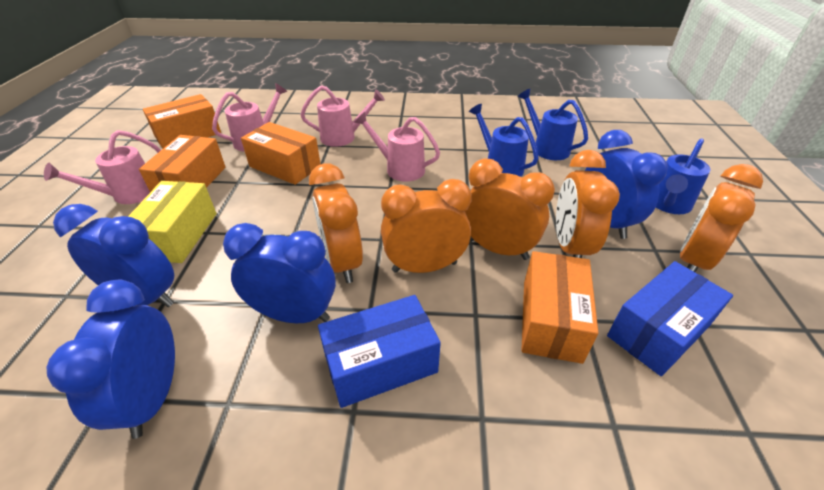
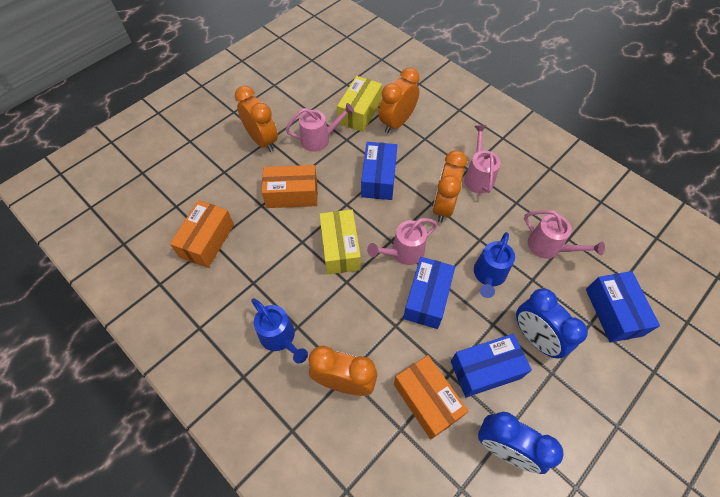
blue box: [318,295,441,408] [607,261,733,376] = 2 -> [361,142,398,200] [403,257,455,329] [451,334,532,398] [586,271,660,343] = 4
blue clock: [47,280,175,439] [53,204,174,307] [223,223,336,323] [585,130,668,239] = 4 -> [478,412,564,474] [516,288,588,359] = 2
blue watering can: [469,104,539,177] [518,89,588,160] [656,138,711,214] = 3 -> [251,298,308,364] [474,232,515,298] = 2
orange box: [139,135,226,192] [143,94,221,149] [241,122,321,185] [521,251,598,364] = 4 -> [170,200,234,268] [262,165,317,208] [394,355,468,439] = 3
orange clock: [309,163,363,283] [381,179,472,273] [465,158,555,260] [556,150,620,258] [680,164,763,272] = 5 -> [235,86,278,152] [309,346,377,396] [378,68,420,133] [433,150,467,223] = 4
yellow box: [128,181,217,263] = 1 -> [319,209,361,274] [337,76,382,132] = 2

